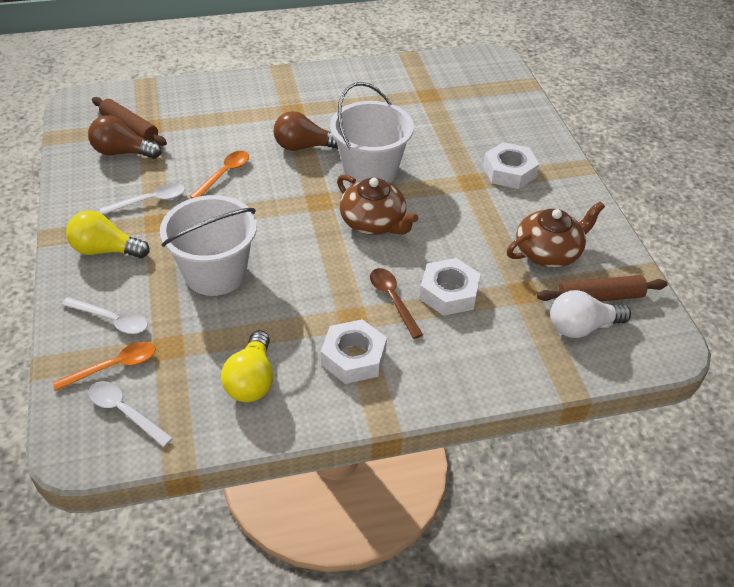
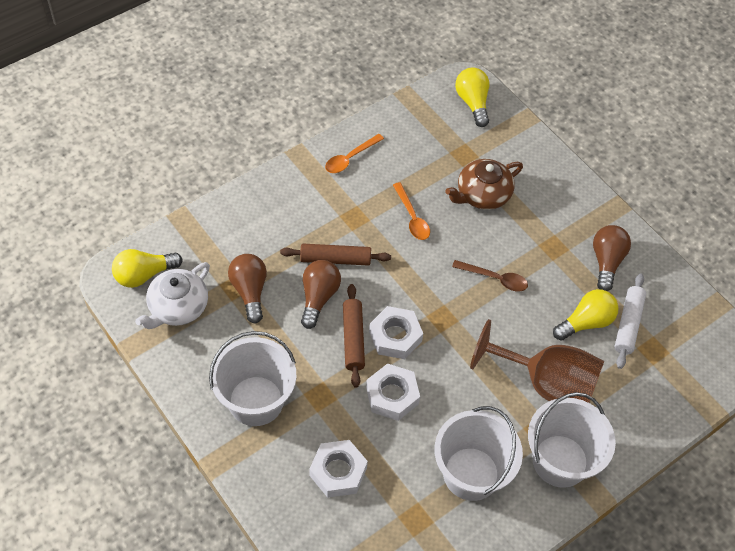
brown goblet: none = 0 -> [470,319,604,403] = 1
brown light bulb: [88,115,161,159] [274,111,338,151] = 2 -> [228,254,267,324] [301,260,341,329] [593,225,631,291] = 3
brown teapot: [337,174,418,235] [507,201,605,268] = 2 -> [445,159,523,210] = 1
white bucket: [160,195,257,296] [330,82,414,184] = 2 -> [209,331,296,426] [434,406,523,501] [528,392,616,488] = 3
white light bulb: [550,290,631,338] = 1 -> none = 0
white rolling pin: none = 0 -> [615,273,646,369] = 1
white spoon: [62,297,148,334] [88,381,173,447] [99,183,185,215] = 3 -> none = 0
white teapot: none = 0 -> [135,262,210,329] = 1
yellow light bulb: [66,211,150,258] [221,330,273,402] = 2 -> [112,249,183,288] [455,67,489,127] [553,289,618,341] = 3

